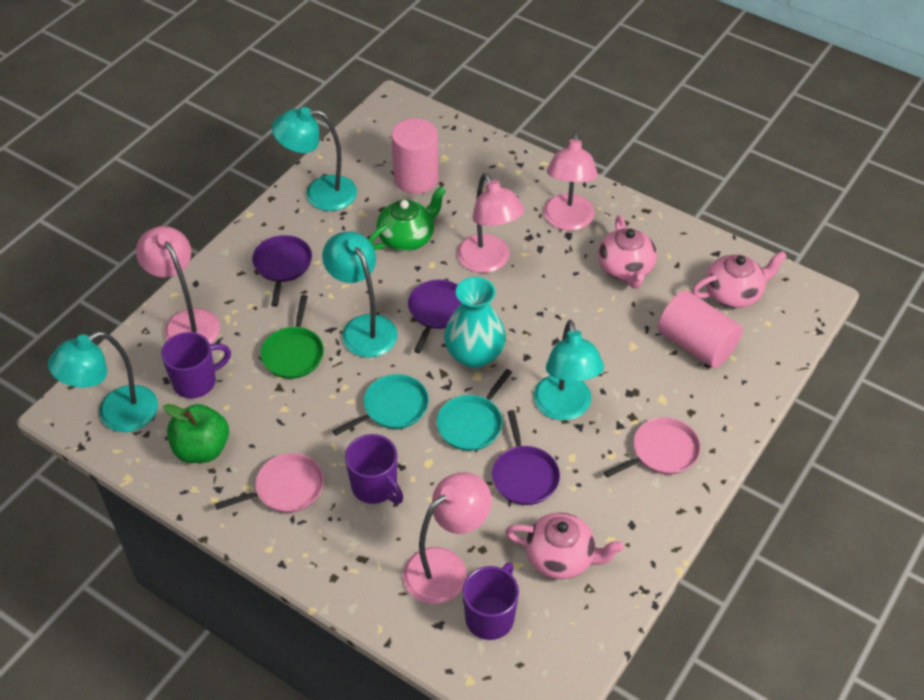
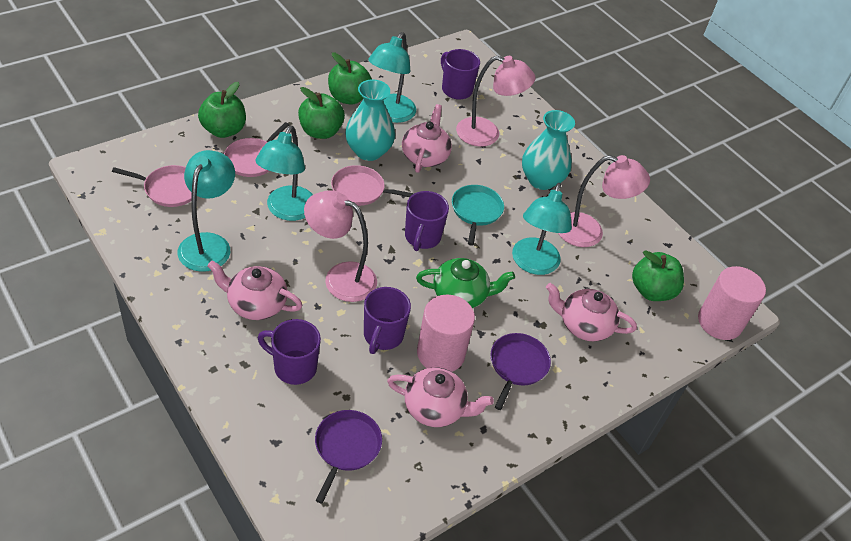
green apple: [163,404,229,463] = 1 -> [198,82,246,138] [298,87,345,139] [328,52,372,105] [632,250,684,301] = 4
green pan: [260,295,324,379] = 1 -> none = 0
pink lamp: [136,226,220,344] [403,472,492,604] [457,173,524,273] [543,131,598,231] = 4 -> [304,190,377,302] [456,56,535,147] [558,155,650,247] = 3
pink pan: [215,453,324,513] [604,417,701,478] = 2 -> [112,165,192,207] [224,122,289,177] [331,165,415,206] = 3
pink teapot: [505,513,624,580] [598,216,657,289] [692,251,787,308] = 3 -> [207,261,303,320] [387,367,494,427] [402,104,452,173] [546,283,637,341] = 4
purple mug: [161,332,231,398] [345,434,403,504] [463,562,519,640] = 3 -> [258,319,321,385] [364,287,411,354] [405,191,449,251] [441,49,480,100] = 4
purple pan: [252,235,312,307] [408,280,461,353] [492,410,560,505] = 3 -> [315,410,382,503] [490,333,551,410] = 2
turquoise pan: [333,374,429,436] [437,369,512,451] = 2 -> [452,185,504,246] = 1
turquoise vase: [444,277,506,368] = 1 -> [345,79,395,161] [522,110,575,190] = 2

